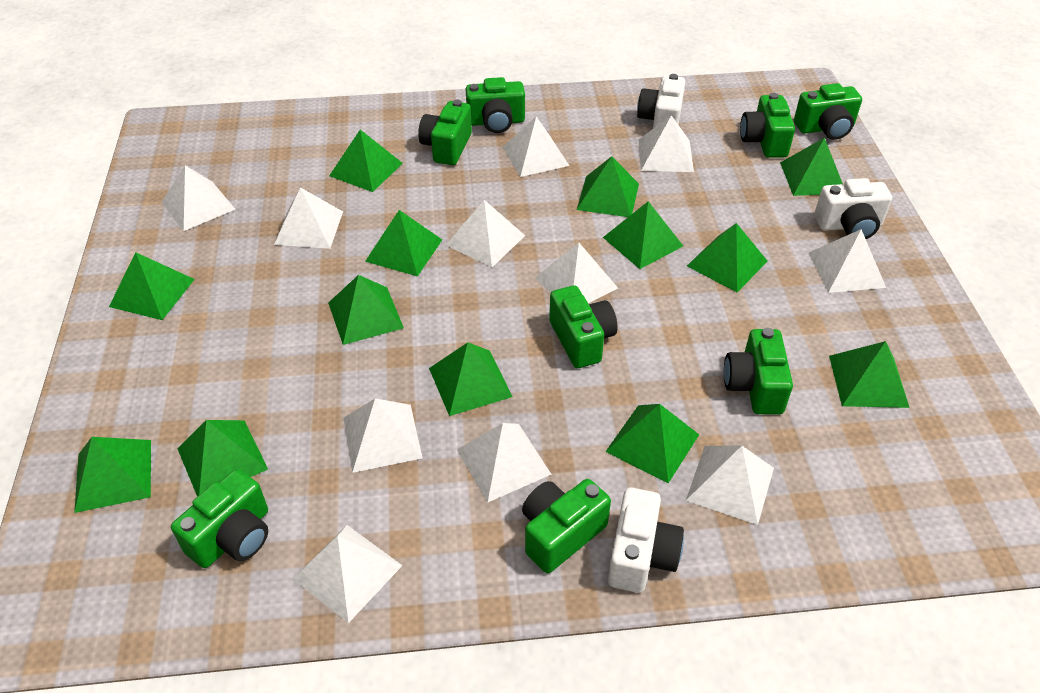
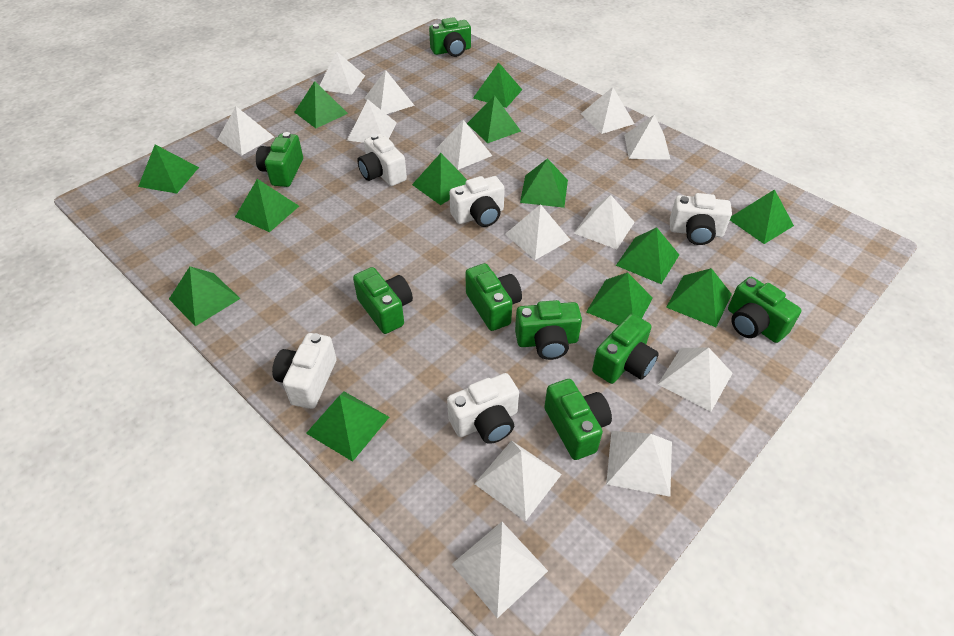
white camera: [608,487,684,593] [637,74,685,128] [814,178,892,239] = 3 -> [272,333,337,409] [357,134,407,186] [447,373,519,444] [450,176,505,227] [670,193,732,245] = 5
white pyramid: [162,165,235,231] [274,187,343,249] [293,525,403,623] [344,398,422,473] [446,200,525,267] [457,423,552,503] [503,116,569,177] [535,242,618,303] [639,115,694,172] [686,446,774,525] [809,229,886,293] = 11 -> [217,106,274,155] [320,51,365,95] [347,100,397,143] [365,70,415,114] [436,120,492,170] [452,522,548,618] [475,440,562,521] [505,204,570,260] [574,195,635,249] [581,87,634,134] [606,431,672,497] [624,115,671,160] [658,347,733,412] = 13

